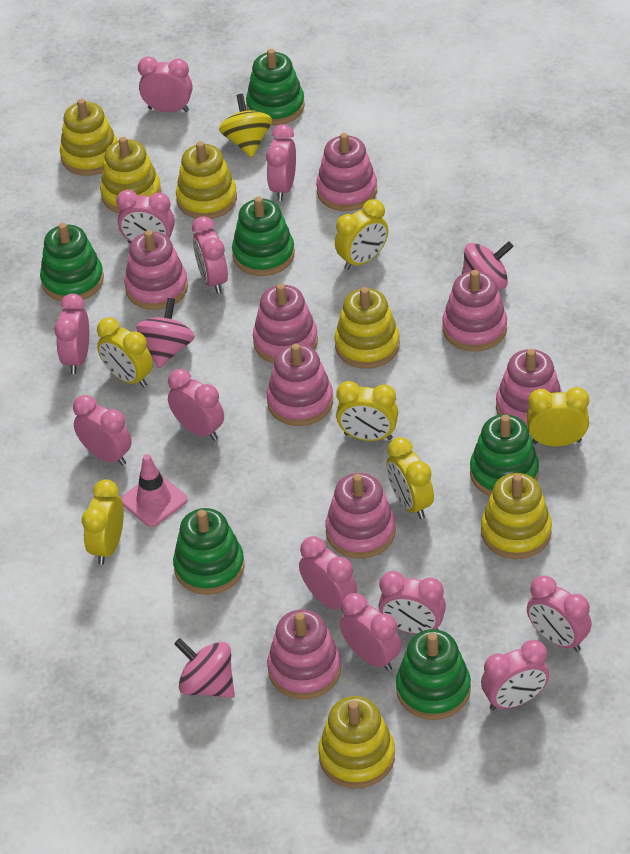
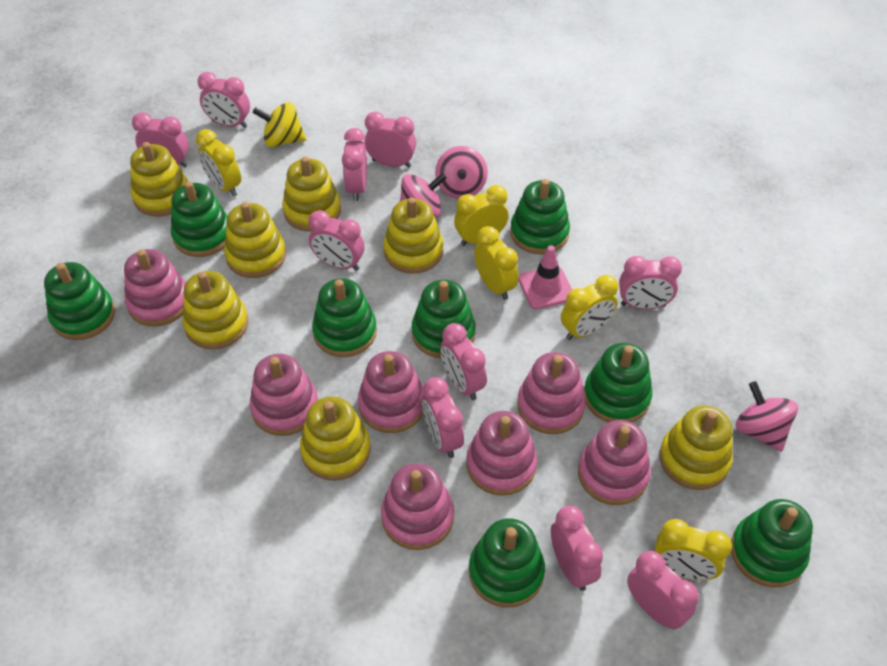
green stacking toy: [40,223,104,301] [173,508,245,595] [232,196,295,276] [246,49,305,125] [396,629,471,720] [470,414,539,496] = 6 -> [44,262,115,340] [171,181,228,257] [312,278,377,357] [412,280,476,358] [469,518,545,608] [510,179,570,255] [584,343,653,423] [731,499,813,587] = 8
pink clock: [54,294,89,374] [73,395,132,466] [116,190,175,243] [138,56,193,112] [168,369,224,441] [192,216,228,294] [266,124,296,201] [299,536,357,612] [340,593,401,671] [378,571,446,634] [481,640,549,711] [527,575,592,652] = 12 -> [132,112,189,167] [198,72,250,128] [309,210,364,271] [342,128,367,201] [365,112,416,168] [422,377,464,458] [440,323,487,400] [551,506,603,591] [619,256,682,310] [627,551,699,629] = 10
pink stacking toy: [124,230,188,310] [253,283,318,363] [267,344,333,426] [267,609,342,699] [316,133,377,211] [325,473,396,559] [442,270,507,351] [496,349,562,428] = 8 -> [124,249,186,327] [250,354,318,436] [358,351,424,433] [381,463,454,550] [466,411,537,496] [517,352,586,434] [578,420,651,505] = 7
yellow clock: [82,479,124,565] [97,318,153,388] [335,199,388,270] [336,381,398,441] [386,437,434,519] [527,387,589,446] = 6 -> [196,129,241,197] [454,185,508,246] [474,226,519,300] [561,275,618,340] [654,519,732,580] = 5
yellow stacking toy: [60,99,118,176] [100,137,161,214] [176,141,237,219] [319,696,395,788] [334,287,400,369] [481,473,552,559] = 6 -> [130,142,188,217] [182,271,248,349] [224,202,286,278] [282,156,341,231] [300,397,371,481] [383,197,443,274] [660,406,733,490] = 7

